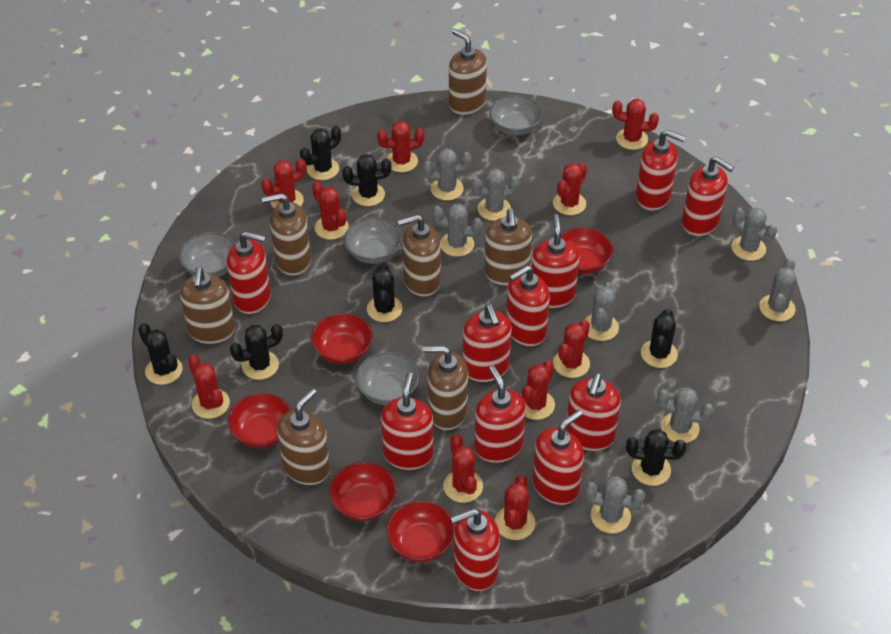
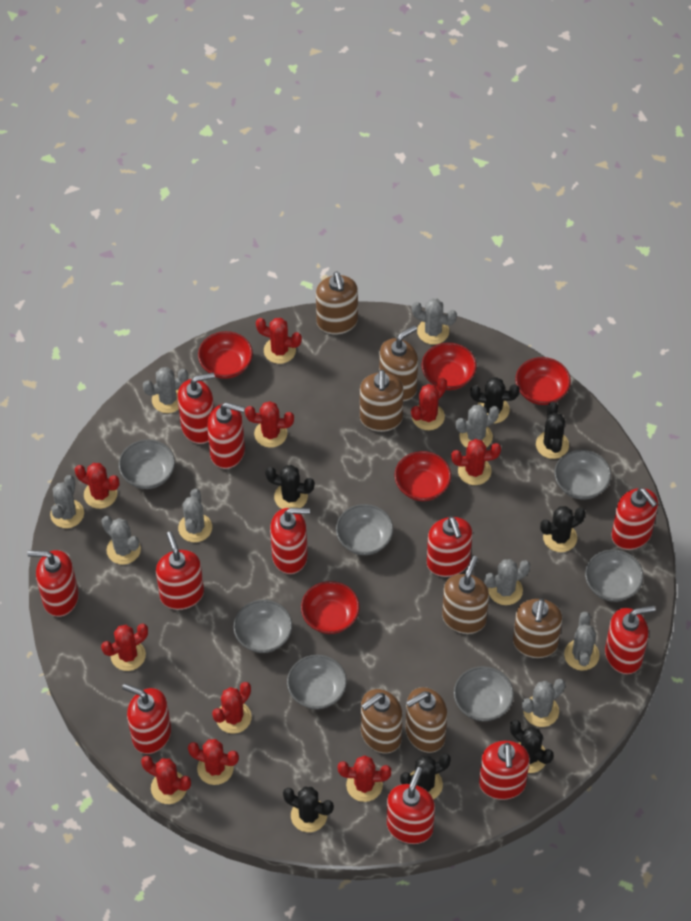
grey bowl: [179,232,236,277] [344,217,402,264] [356,352,419,405] [489,95,543,136] = 4 -> [118,439,175,489] [233,600,292,653] [287,655,347,709] [336,504,393,555] [454,666,514,721] [554,449,611,500] [585,549,643,602] = 7
grey cactus: [423,148,472,200] [432,203,483,257] [471,168,519,221] [585,282,619,341] [585,476,645,533] [657,387,714,443] [732,207,777,261] [759,258,797,321] = 8 -> [50,475,84,528] [102,516,141,565] [143,367,188,413] [178,489,212,542] [412,299,457,344] [456,405,499,448] [484,559,530,605] [522,679,565,727] [564,612,600,671] = 9

